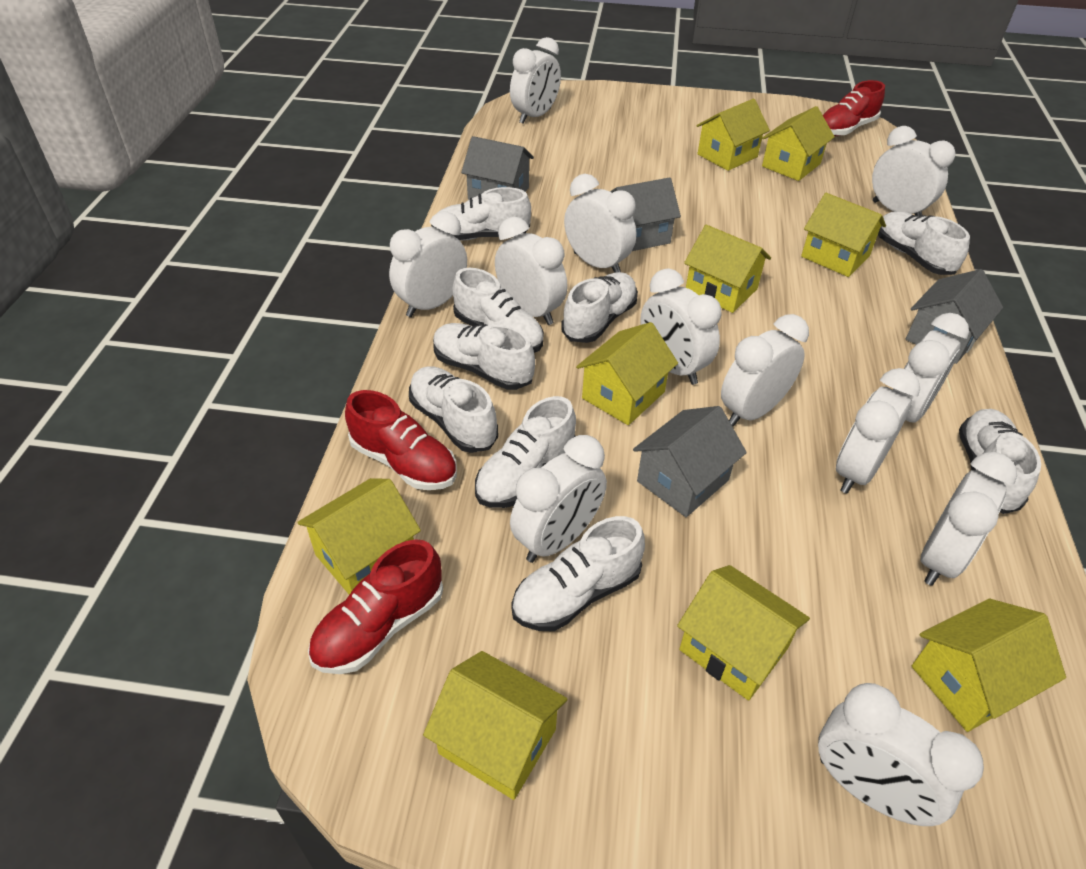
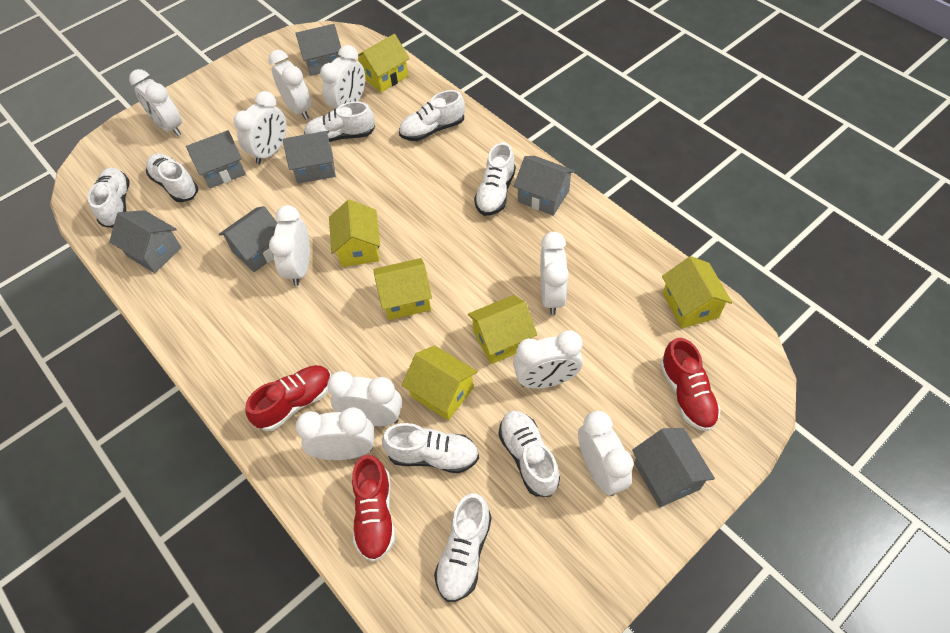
grey house: [461,136,534,200] [610,177,681,251] [633,406,747,517] [906,269,1003,364] = 4 -> [109,210,182,273] [186,130,246,189] [219,206,277,272] [282,131,336,184] [295,24,341,76] [514,156,575,216] [632,428,715,508] = 7
white clock: [389,211,467,317] [495,217,567,325] [510,37,561,124] [510,435,607,563] [564,174,636,273] [640,269,722,385] [721,314,809,427] [818,683,984,826] [836,368,920,494] [872,126,956,216] [893,313,969,423] [920,452,1017,586] = 12 -> [129,69,182,136] [234,91,287,164] [268,50,312,120] [269,205,310,286] [296,407,374,460] [320,45,365,109] [327,371,402,426] [513,330,583,389] [540,232,569,315] [578,411,634,496] = 10
white shoe: [409,366,498,453] [431,187,531,241] [433,323,535,390] [452,268,544,353] [475,396,576,508] [511,516,645,631] [561,272,638,343] [878,211,970,275] [959,409,1041,514] = 9 -> [88,168,130,228] [146,153,198,202] [304,101,375,142] [382,423,479,473] [399,90,465,141] [434,493,492,602] [474,142,516,216] [498,411,560,497] = 8
yellow house: [297,478,421,595] [423,651,567,800] [576,322,678,425] [677,565,810,701] [684,225,771,313] [696,99,770,171] [762,106,835,181] [801,193,886,277] [912,599,1066,732] = 9 -> [329,199,380,267] [358,34,410,92] [374,258,432,320] [402,345,478,420] [468,295,537,364] [662,256,732,329] = 6

